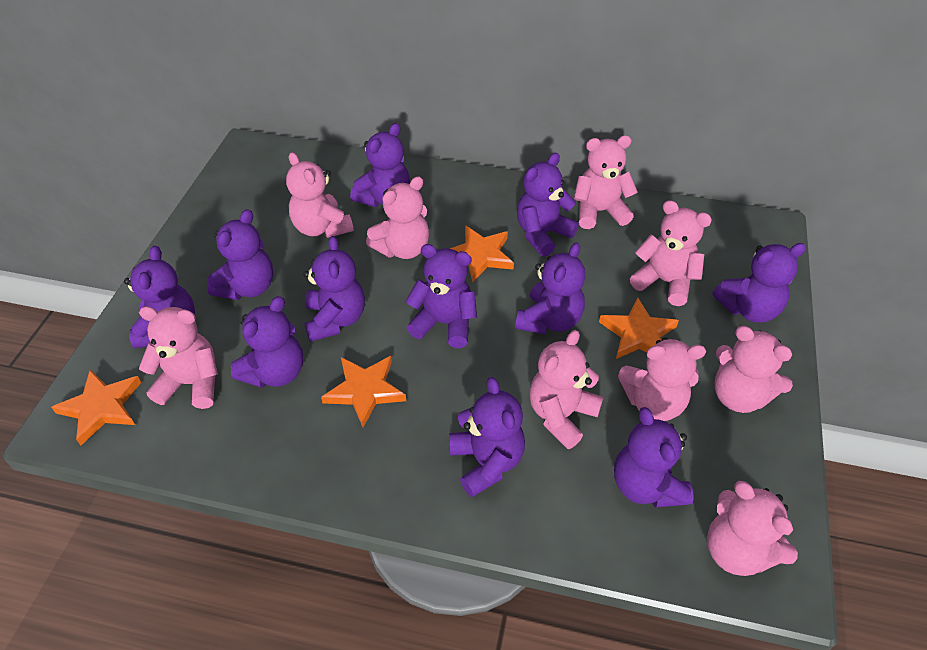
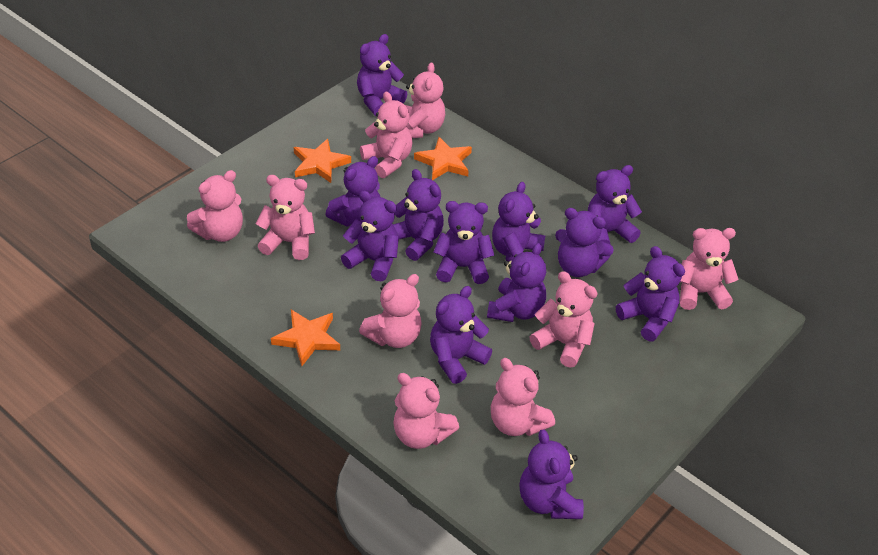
orange star: [51,370,142,446] [321,356,406,427] [450,225,514,282] [599,297,679,359] = 4 -> [271,310,340,366] [294,139,351,183] [414,137,472,180] = 3
purple teddy bear: [124,246,195,349] [207,209,273,300] [231,296,303,388] [303,236,365,342] [350,123,410,207] [405,244,477,348] [449,377,525,497] [515,242,586,334] [517,153,579,257] [614,407,694,508] [712,243,806,323] = 11 -> [325,156,380,227] [341,191,399,281] [357,34,407,116] [393,169,444,261] [430,286,492,384] [434,201,494,284] [487,243,546,322] [492,182,545,261] [519,429,584,519] [555,208,614,277] [588,165,642,245] [616,246,685,342] = 12

